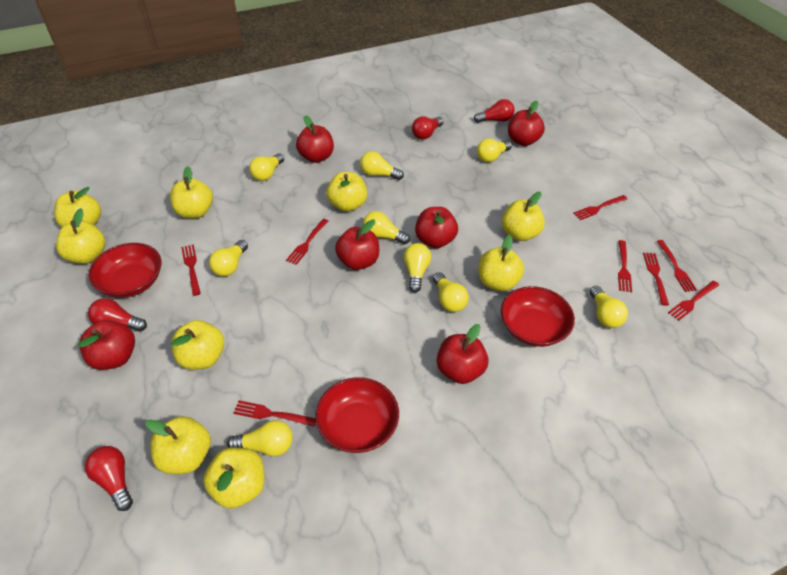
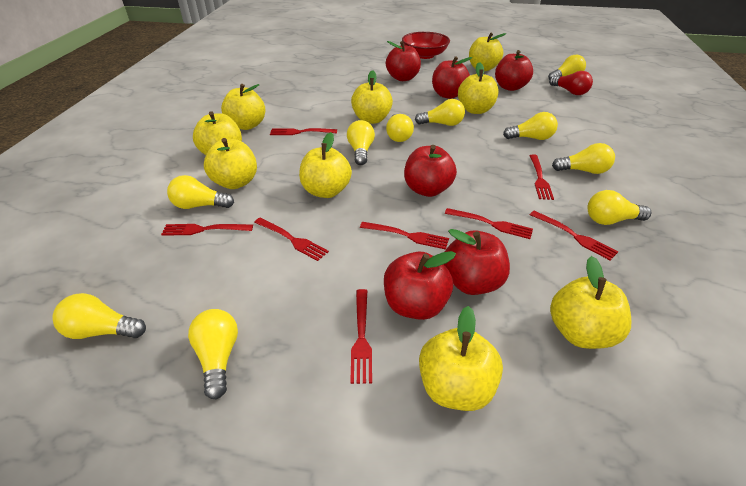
red bowl: [88,243,161,298] [315,377,399,453] [501,286,575,347] = 3 -> [402,32,450,59] = 1
red light bulb: [85,446,133,511] [88,298,147,331] [412,116,444,140] [474,99,515,123] = 4 -> [549,71,593,95] = 1
yellow light bulb: [209,240,248,276] [227,420,293,456] [249,153,284,181] [360,151,404,180] [363,211,410,245] [404,243,431,292] [433,272,469,312] [477,139,512,162] [590,286,628,328] = 9 -> [52,293,146,339] [167,175,234,209] [188,309,238,399] [347,120,375,165] [386,114,414,142] [415,99,465,126] [503,112,558,140] [548,55,586,80] [552,143,615,174] [587,190,651,225] = 10

